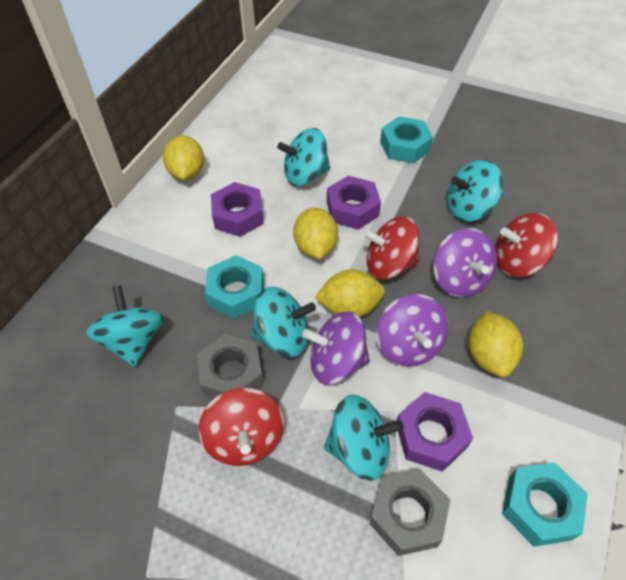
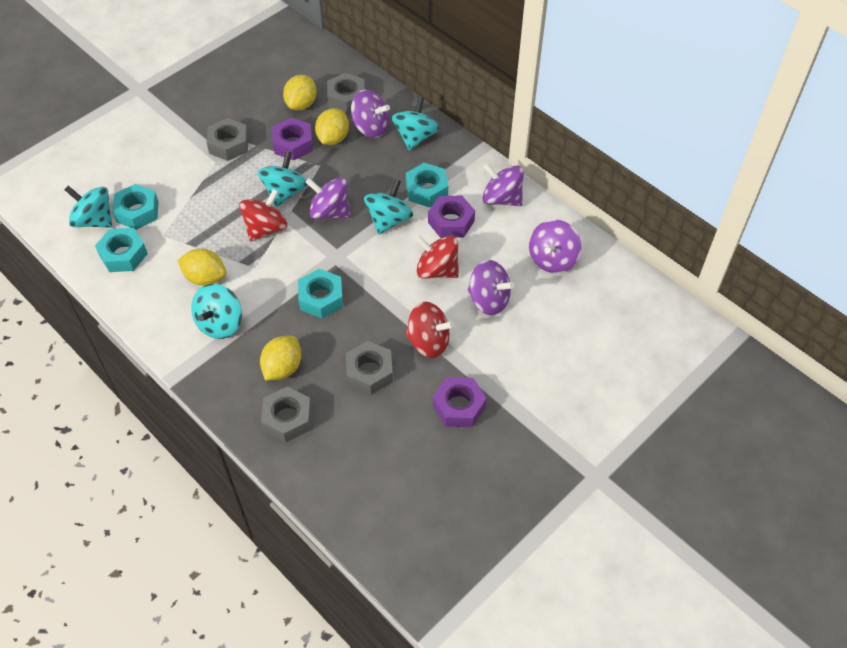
grey nut: [197,334,264,399] [369,469,451,556] = 2 -> [206,118,249,161] [261,386,312,442] [327,73,365,114] [346,341,393,395] = 4
purple spinning top: [302,311,370,385] [376,294,448,367] [433,228,497,297] = 3 -> [305,177,350,219] [351,90,390,138] [468,260,515,315] [483,163,524,206] [529,220,582,273] = 5
turquoise nut: [205,255,264,319] [380,116,433,163] [502,462,588,547] = 3 -> [95,228,148,272] [112,184,159,230] [298,269,343,319] [406,163,448,207] = 4

